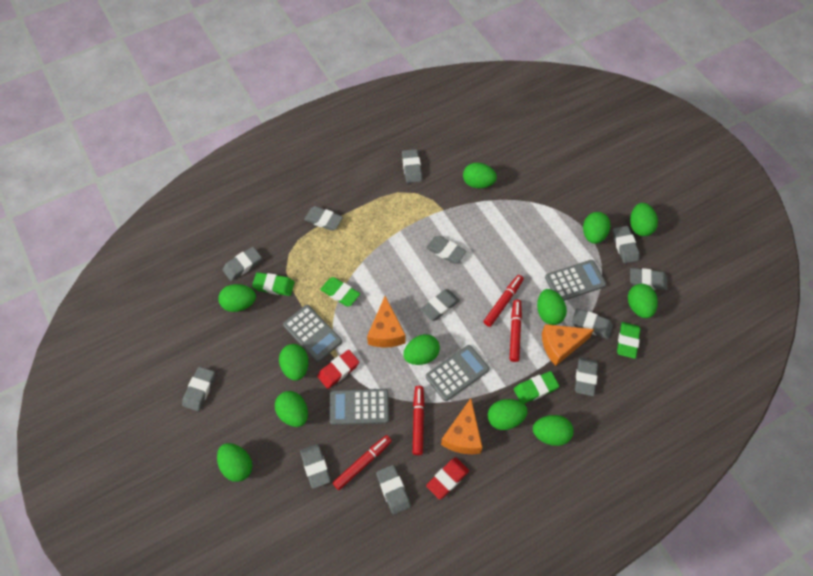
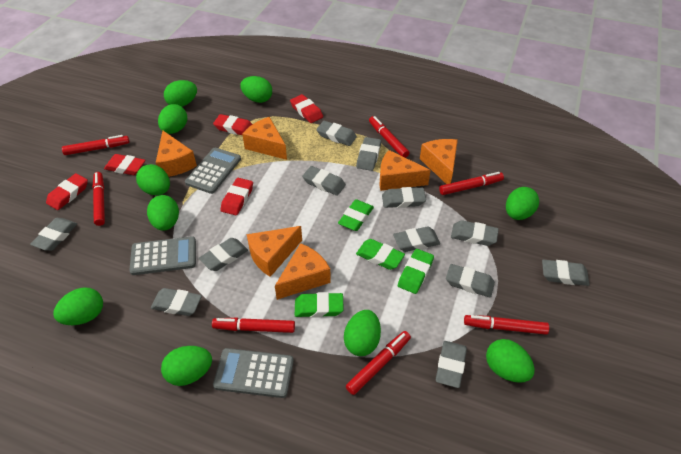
green egg: [217,443,252,482] [218,284,256,312] [275,391,308,427] [279,344,309,381] [403,334,440,365] [463,163,497,188] [488,399,528,430] [533,415,574,446] [537,289,567,325] [583,212,610,244] [628,284,658,318] [630,203,658,236] = 12 -> [53,287,103,325] [136,164,170,195] [147,195,179,231] [158,104,187,134] [161,346,212,386] [164,80,197,107] [240,76,272,103] [344,310,381,356] [486,339,535,383] [506,187,539,220] = 10
grey calculator: [283,305,342,362] [330,389,389,425] [426,345,489,401] [545,260,606,301] = 4 -> [129,236,196,275] [185,148,241,194] [213,348,294,398] = 3
orange cheese: [367,296,406,348] [441,398,483,454] [542,324,594,366] = 3 -> [156,131,197,177] [242,117,287,160] [247,226,302,277] [275,243,331,300] [380,150,431,191] [420,139,458,184] = 6
red eraser: [317,350,359,389] [426,458,469,500] = 2 -> [46,173,88,210] [104,154,145,175] [213,114,252,135] [220,178,253,215] [290,94,323,123] = 5
red marker: [333,435,392,490] [413,386,424,455] [483,275,524,327] [510,299,522,362] = 4 -> [62,135,130,155] [92,172,105,226] [212,318,295,333] [346,331,411,395] [369,116,409,158] [439,172,504,195] [464,315,549,335] = 7

